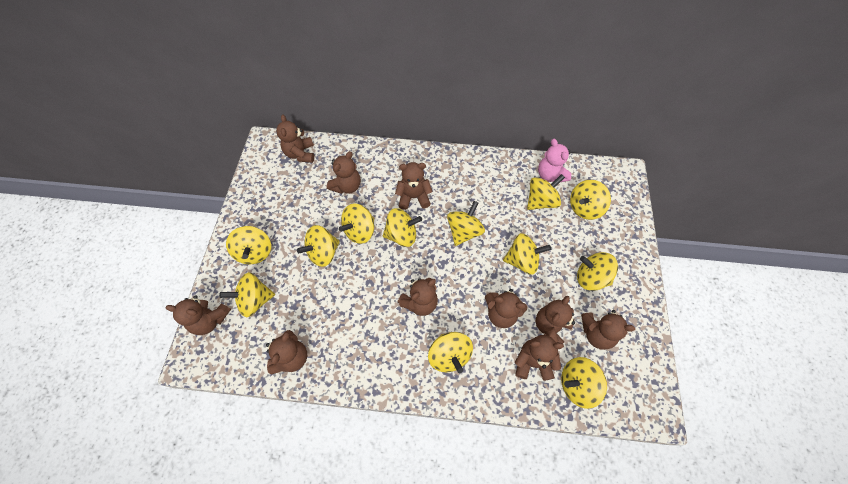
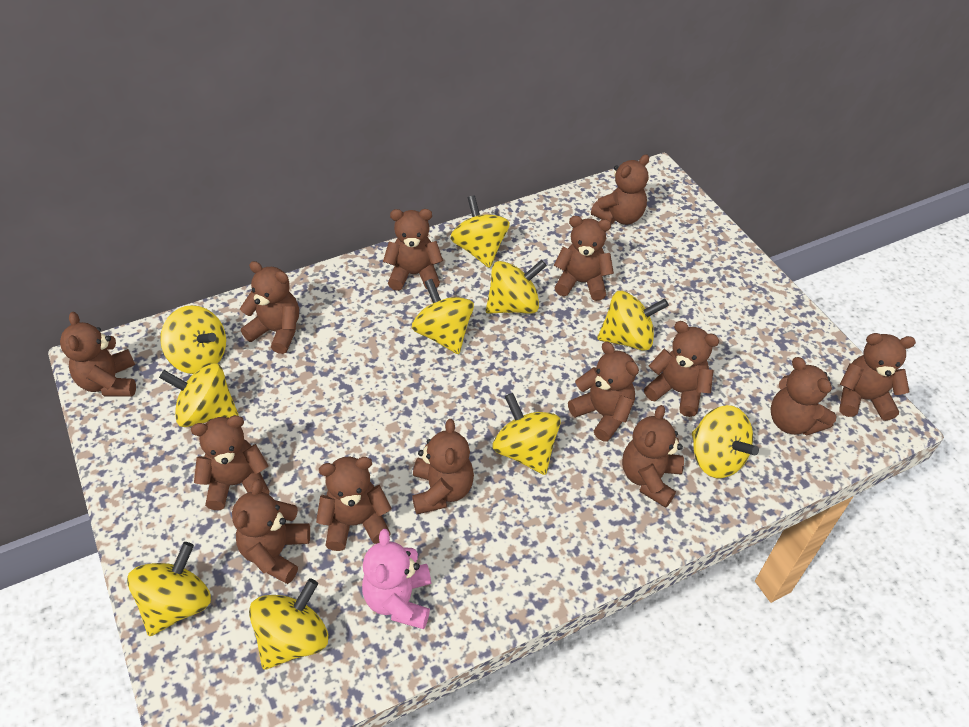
brown teddy bear: [166,295,231,335] [266,330,307,375] [276,115,314,163] [327,151,361,194] [395,162,433,210] [398,278,438,316] [485,289,527,328] [515,335,564,381] [536,296,575,344] [581,310,635,350] = 10 -> [60,312,136,397] [191,415,269,510] [232,479,310,584] [240,261,299,354] [316,457,392,551] [383,209,443,291] [412,419,474,514] [554,216,614,301] [568,341,639,442] [591,154,649,225] [622,405,684,508] [644,321,719,417] [770,357,837,436] [839,333,916,421] = 14
yellow spinning top: [219,272,275,317] [226,226,271,264] [297,225,340,267] [339,203,374,244] [383,208,422,247] [428,332,473,373] [447,201,485,246] [503,233,551,275] [527,174,565,210] [561,357,607,409] [570,180,611,220] [577,252,618,291] = 12 -> [127,542,211,636] [159,363,239,427] [160,305,226,374] [249,578,328,670] [412,279,474,354] [450,196,510,268] [486,260,547,314] [492,393,561,475] [597,291,669,351] [692,405,759,478] = 10

